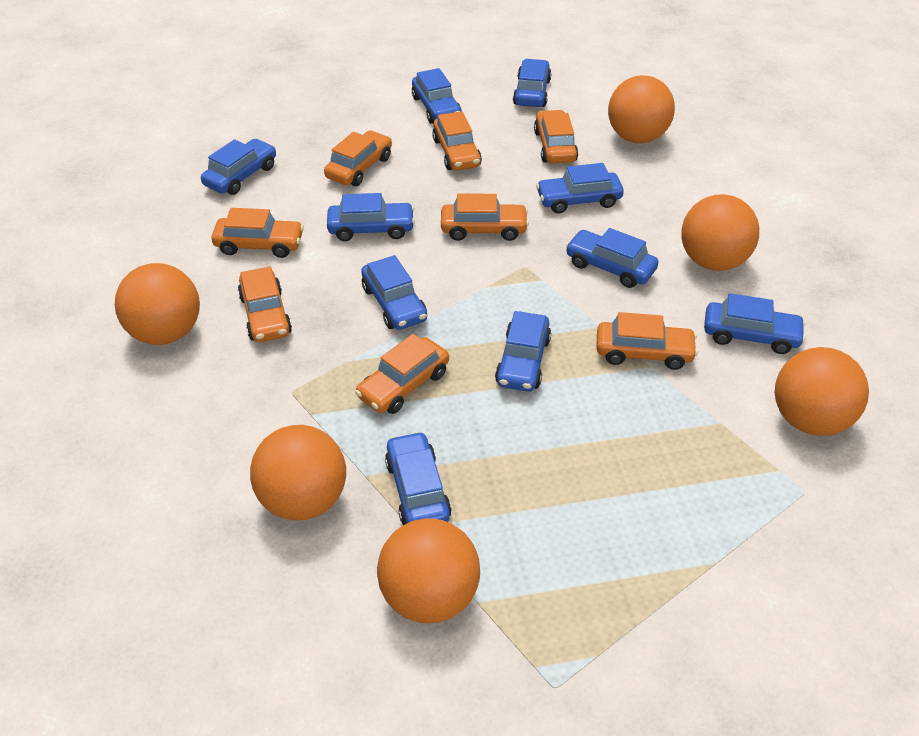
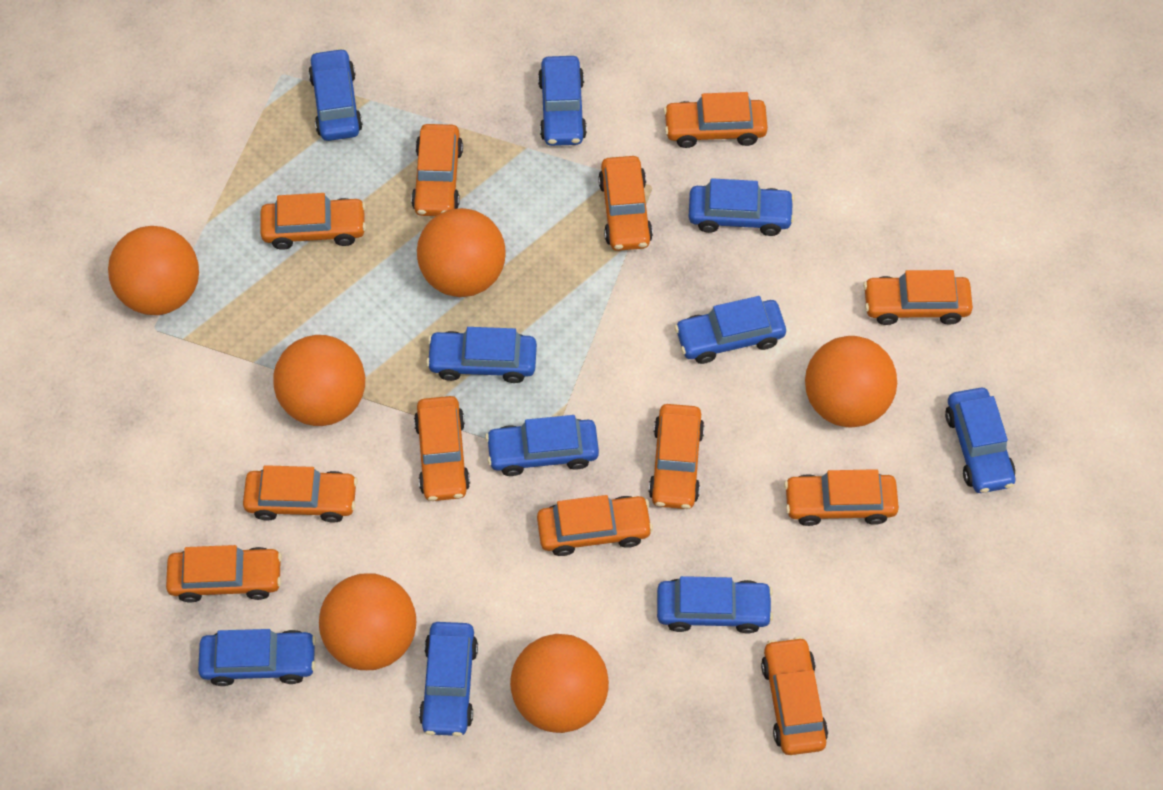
orange car: [211,208,304,258] [238,266,292,342] [324,130,392,186] [355,334,449,414] [432,111,482,170] [441,194,529,241] [534,110,578,164] [596,312,698,370] = 8 -> [166,545,282,603] [243,465,358,523] [260,193,366,250] [411,124,463,216] [414,396,470,501] [537,495,653,556] [598,156,653,251] [648,404,705,509] [663,92,768,148] [761,636,828,755] [784,469,899,526] [863,270,973,325] = 12

